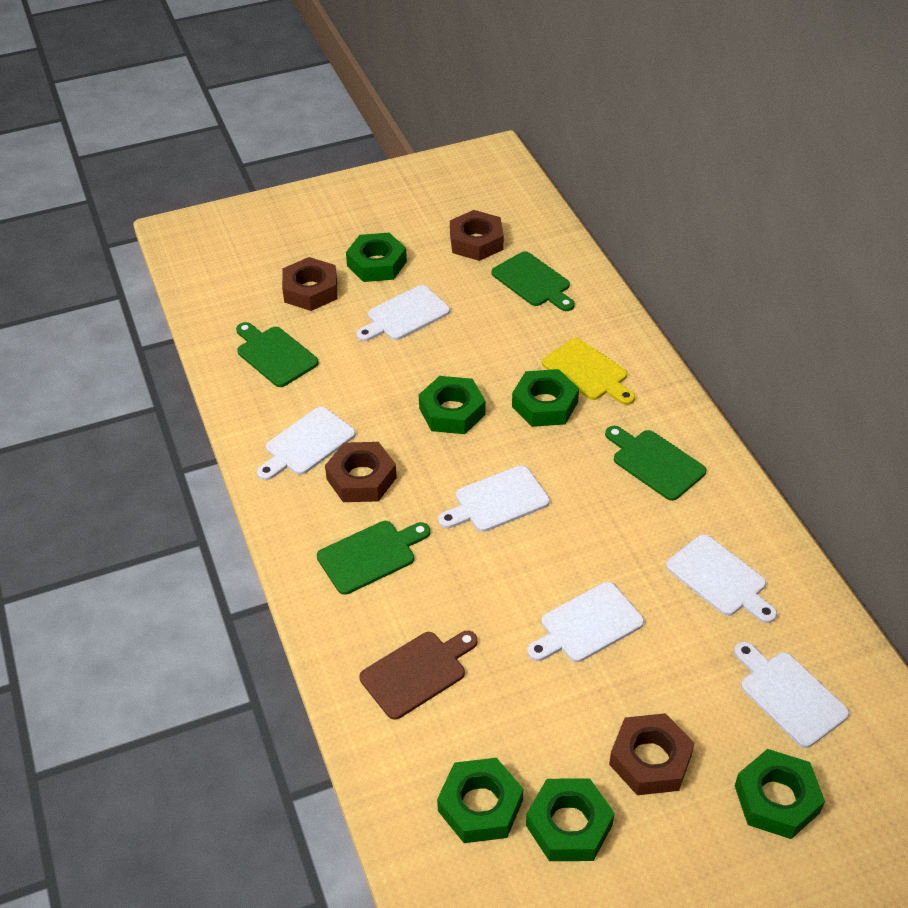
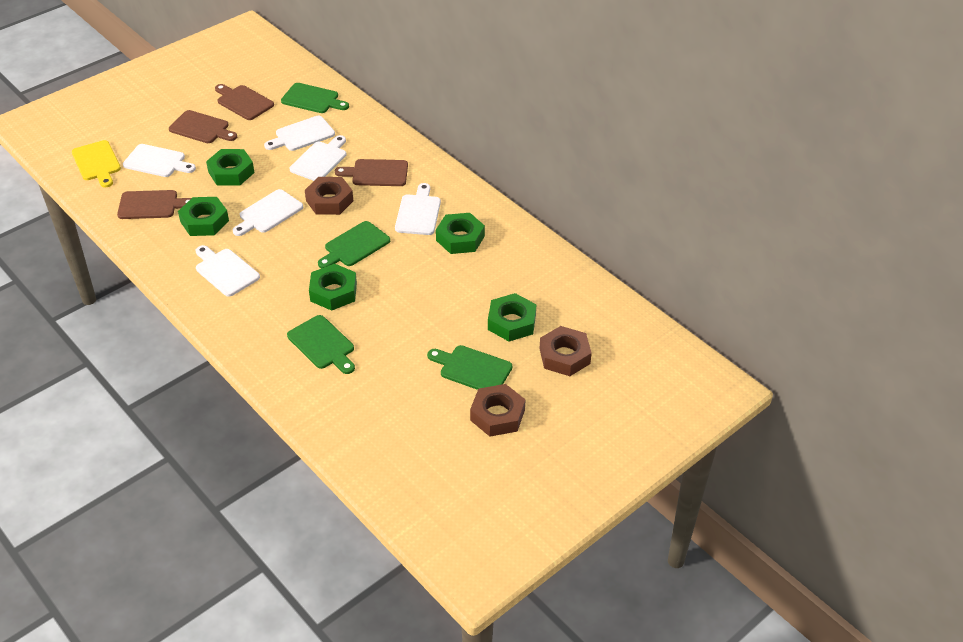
brown cutting board: [360,631,478,720] = 1 -> [117,190,191,219] [169,110,237,143] [215,84,274,120] [335,159,408,186] = 4
brown nut: [282,257,338,311] [325,442,397,502] [450,210,504,261] [609,713,694,795] = 4 -> [305,177,353,215] [470,384,526,437] [539,326,592,376] = 3
green nut: [346,233,407,282] [419,376,486,434] [437,758,523,843] [512,369,579,427] [526,778,615,861] [735,749,825,839] = 6 -> [178,197,229,236] [206,149,255,186] [309,263,357,311] [436,213,485,254] [488,293,536,342] = 5

